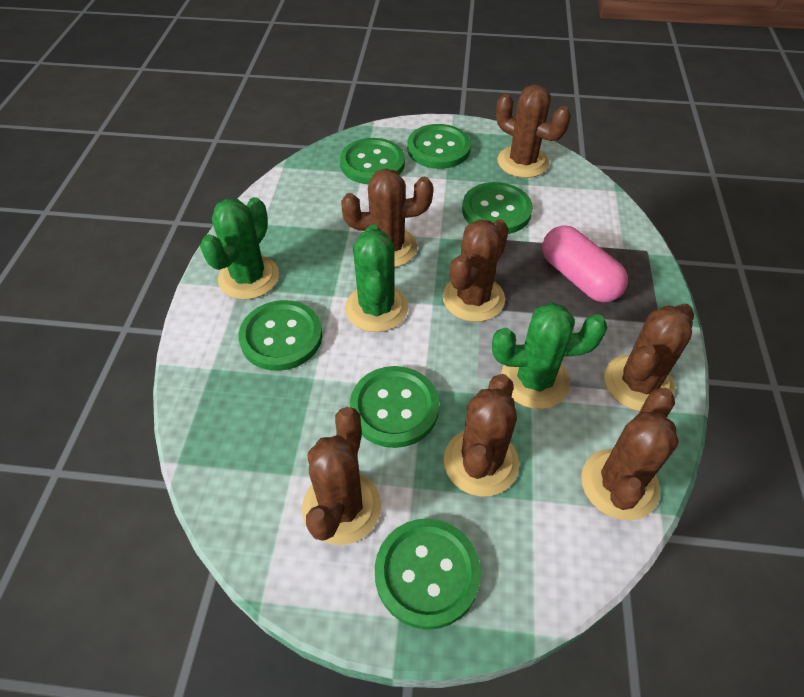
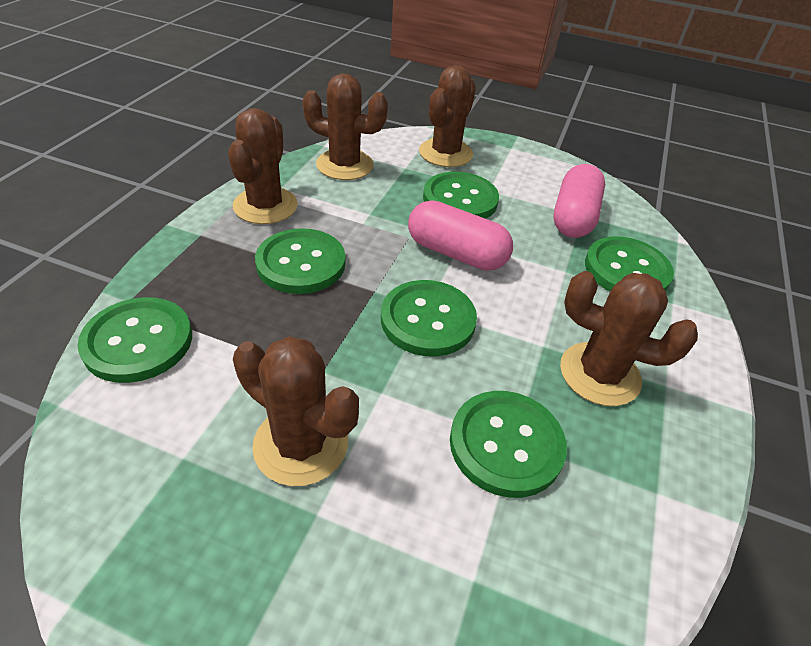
brown cactus: [302,407,381,545] [341,168,433,267] [443,219,509,322] [444,374,519,497] [496,84,571,178] [581,388,679,520] [604,304,694,411] = 7 -> [228,108,298,224] [233,336,359,486] [303,73,388,180] [419,65,476,167] [560,271,698,406] = 5
green cactus: [200,197,279,300] [345,224,408,332] [492,303,608,409] = 3 -> none = 0
pink capsule: [542,226,628,302] = 1 -> [408,200,513,271] [554,164,605,238] = 2

